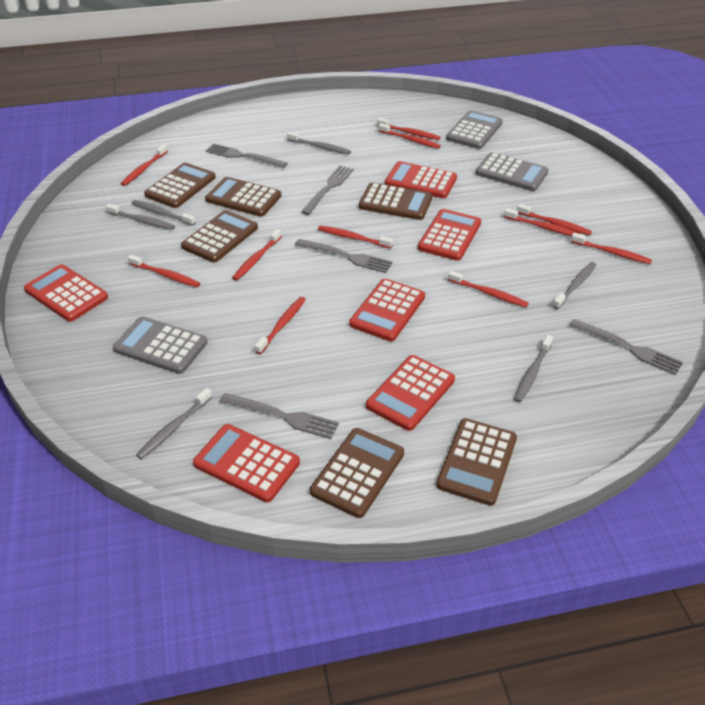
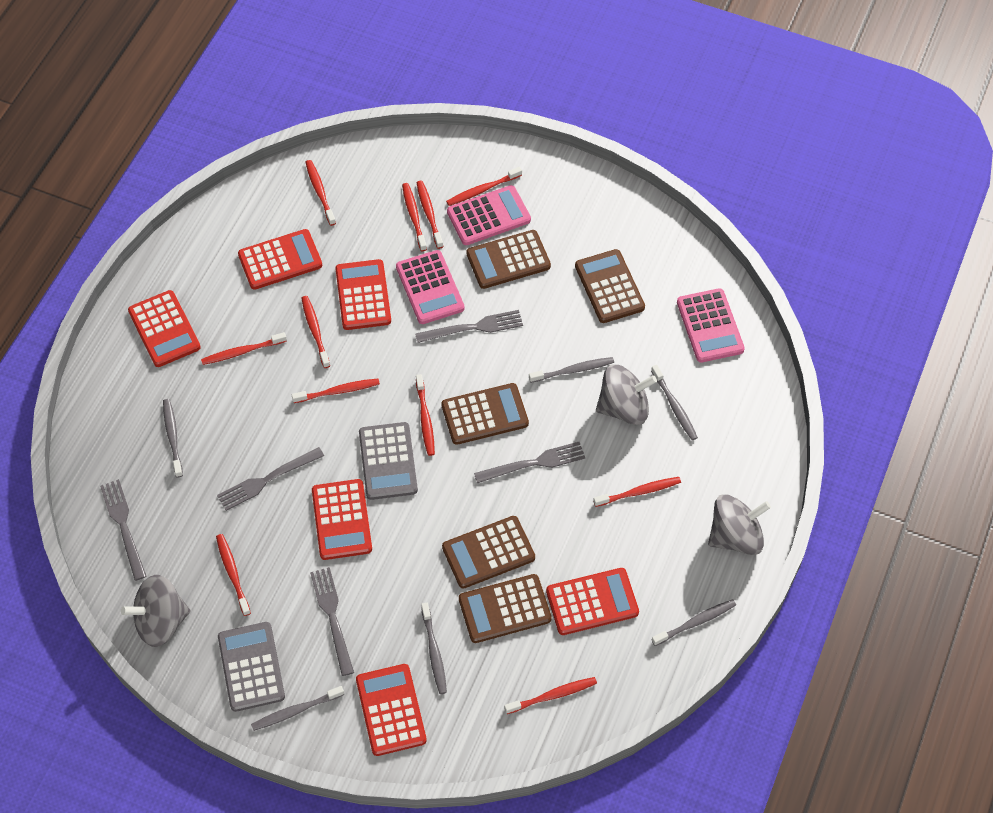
brown calculator: [144,163,216,208] [181,210,258,262] [205,177,281,217] [310,428,404,518] [359,182,432,220] [436,418,517,506] = 6 -> [441,383,529,445] [442,516,535,589] [459,574,552,643] [466,230,551,289] [575,249,645,323] = 5
grey calculator: [113,316,208,374] [446,110,503,149] [476,152,549,191] = 3 -> [218,622,285,712] [359,422,418,500] = 2
grey spinning top: none = 0 -> [121,575,190,647] [596,364,657,425] [708,494,771,555] = 3
pink calculator: none = 0 -> [396,250,465,324] [447,185,531,245] [677,288,745,363] = 3

